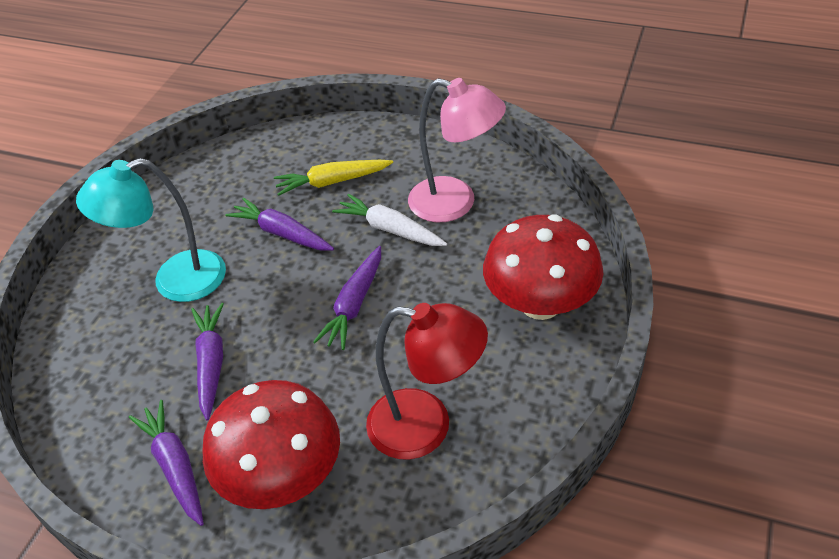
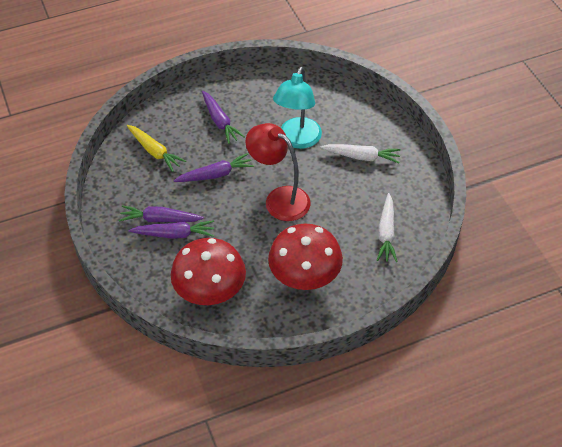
pink lamp: [408,78,506,223] = 1 -> none = 0
white carrot: [332,193,447,246] = 1 -> [320,144,401,163] [377,193,398,262] = 2

